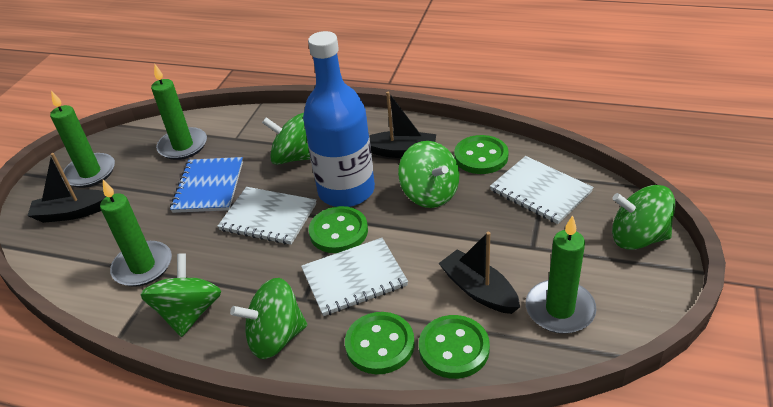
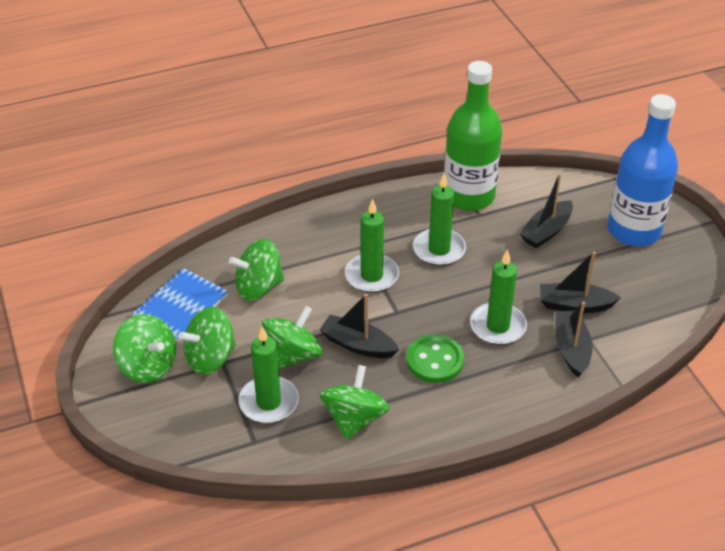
black boat: [28,153,106,223] [369,92,436,158] [439,232,520,314] = 3 -> [319,294,399,358] [519,173,573,248] [540,251,621,313] [555,302,593,377] = 4
green bottle: none = 0 -> [444,61,502,211] = 1
green button: [309,206,368,253] [345,312,415,374] [419,315,490,379] [454,135,509,174] = 4 -> [406,334,464,383] = 1
white notebook: [217,187,316,245] [301,238,408,316] [490,156,594,224] = 3 -> none = 0

